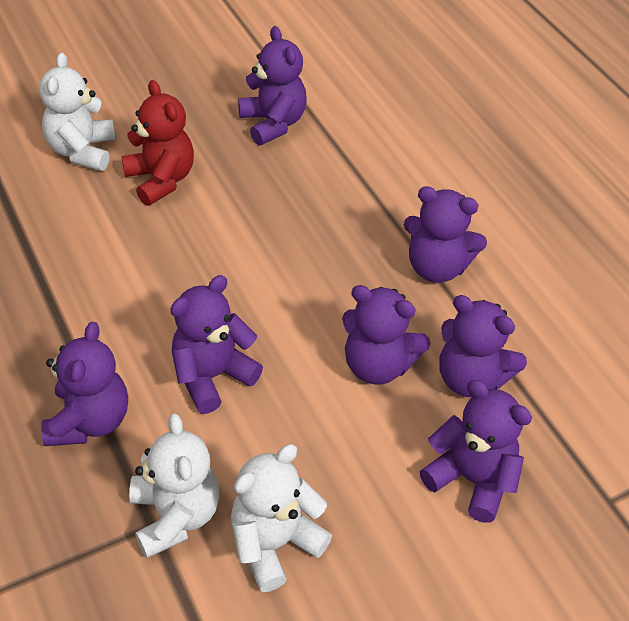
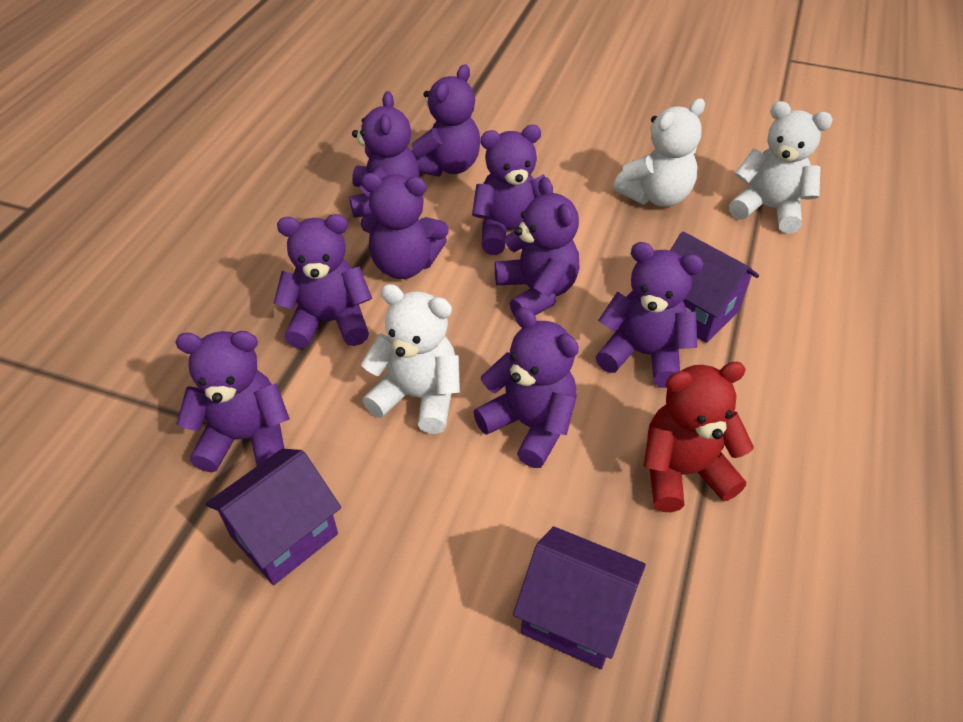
purple house: none = 0 -> [205,449,341,585] [513,526,646,669] [670,231,759,343] = 3
purple teddy bear: [41,322,128,446] [170,275,263,414] [238,26,307,145] [342,285,431,384] [404,186,487,283] [420,380,532,523] [440,295,527,398] = 7 -> [175,331,290,472] [273,214,372,349] [349,91,419,218] [361,173,449,279] [411,64,481,177] [472,125,545,255] [473,307,579,468] [495,177,579,317] [596,242,703,388] = 9

